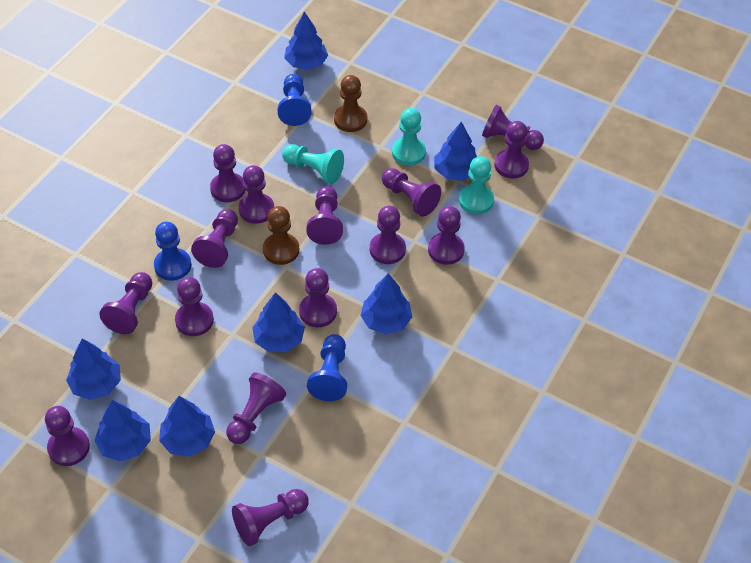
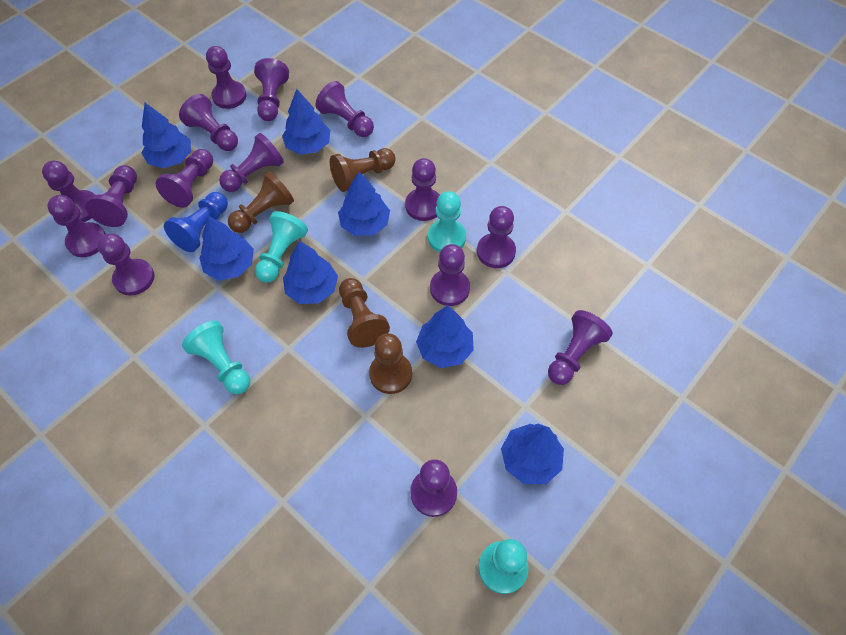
blue pawn: [154,222,191,281] [278,74,312,126] [307,334,347,401] = 3 -> [164,192,228,252] = 1
brown pawn: [263,206,299,265] [334,75,367,132] = 2 -> [228,172,294,233] [330,148,396,192] [339,278,390,348] [369,333,412,394] = 4
turquoise pawn: [282,144,344,184] [392,108,426,165] [459,156,494,214] = 3 -> [182,320,250,394] [255,211,308,283] [428,191,466,252] [479,539,529,594] = 4

